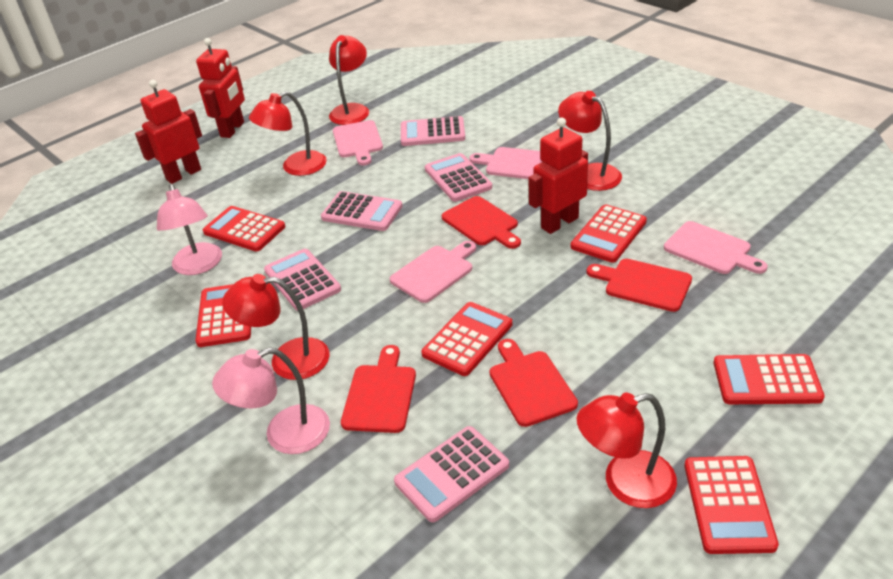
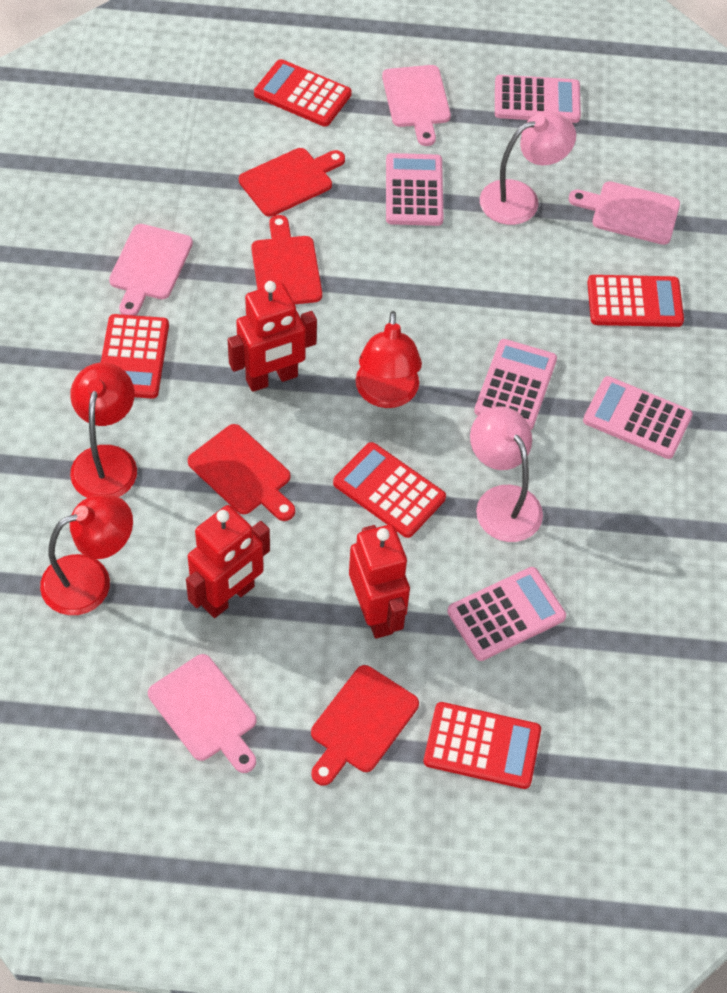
red calculator: [195,284,251,347] [203,206,285,251] [421,302,512,376] [571,204,647,263] [684,456,779,554] [714,354,825,404] = 6 -> [101,314,169,399] [254,59,352,127] [333,442,446,538] [424,702,541,789] [587,275,684,327] = 5
red lamp: [222,274,330,380] [249,91,327,176] [329,35,369,125] [558,91,622,191] [577,393,677,508] = 5 -> [40,495,133,615] [70,363,137,498] [356,311,422,408] = 3

